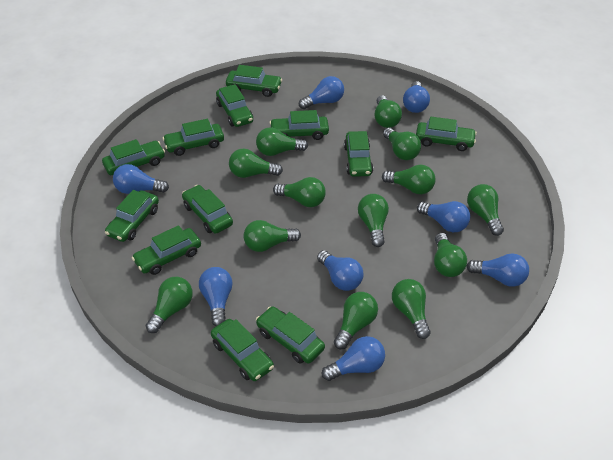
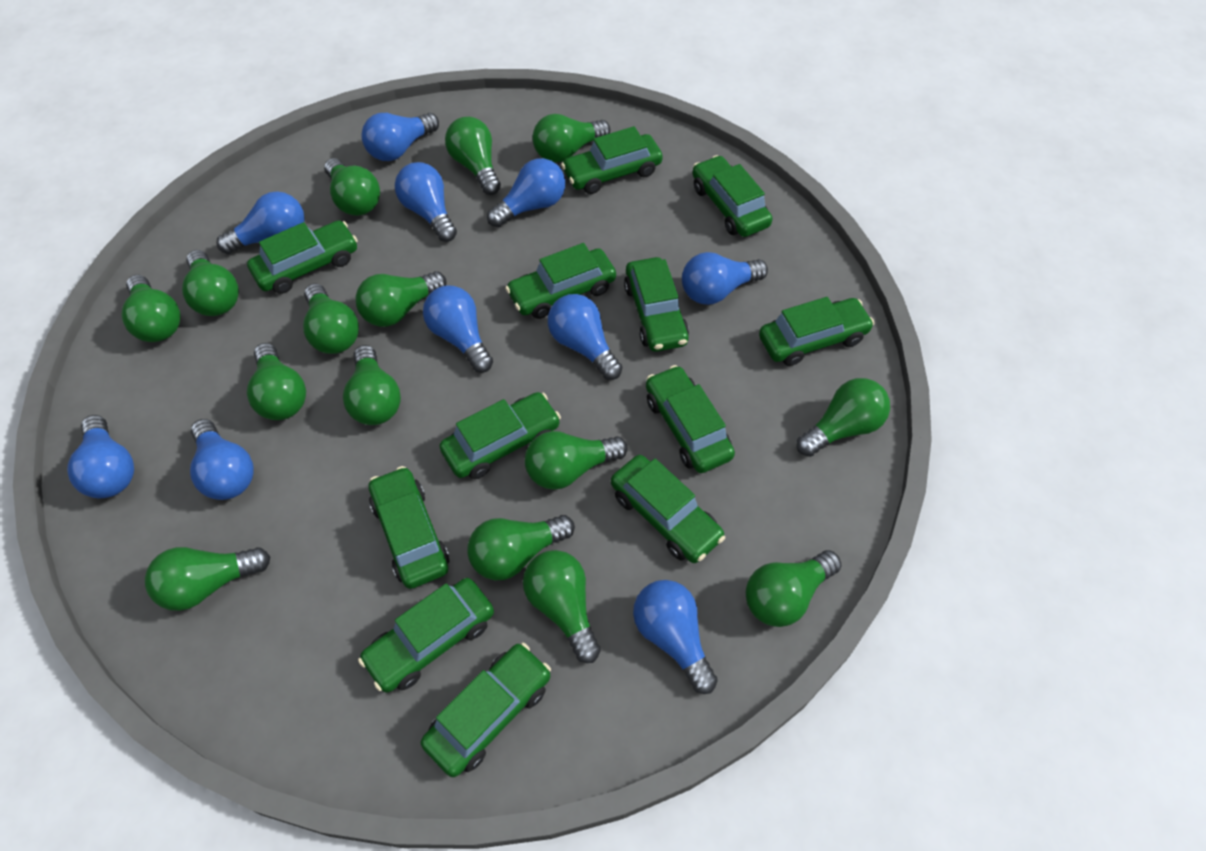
blue light bulb: [113,164,169,194] [199,267,233,326] [299,76,344,109] [317,250,364,291] [322,336,385,381] [403,81,430,113] [417,201,470,232] [467,254,529,287] = 8 -> [67,415,134,498] [190,419,254,500] [216,191,305,254] [361,113,439,161] [395,162,457,242] [423,286,493,373] [487,158,565,227] [548,294,622,380] [633,580,718,694] [682,252,768,305] = 10
green light bulb: [146,277,193,333] [229,148,283,178] [244,220,301,252] [256,127,308,156] [273,177,326,207] [334,292,378,349] [358,194,389,247] [374,95,402,128] [382,165,436,194] [383,128,421,160] [392,279,431,339] [434,233,467,277] [467,184,504,236] = 13 -> [121,275,181,342] [145,547,270,611] [182,250,239,316] [247,343,306,420] [303,283,359,354] [324,158,380,216] [343,345,401,425] [355,271,447,327] [445,117,501,195] [468,515,575,580] [523,550,601,663] [525,431,627,490] [532,114,610,163] [746,550,841,627] [797,378,890,457] = 15

